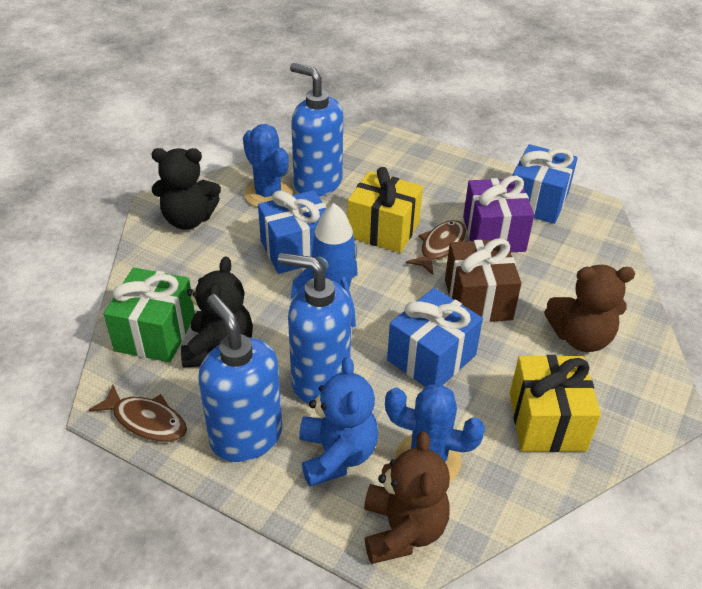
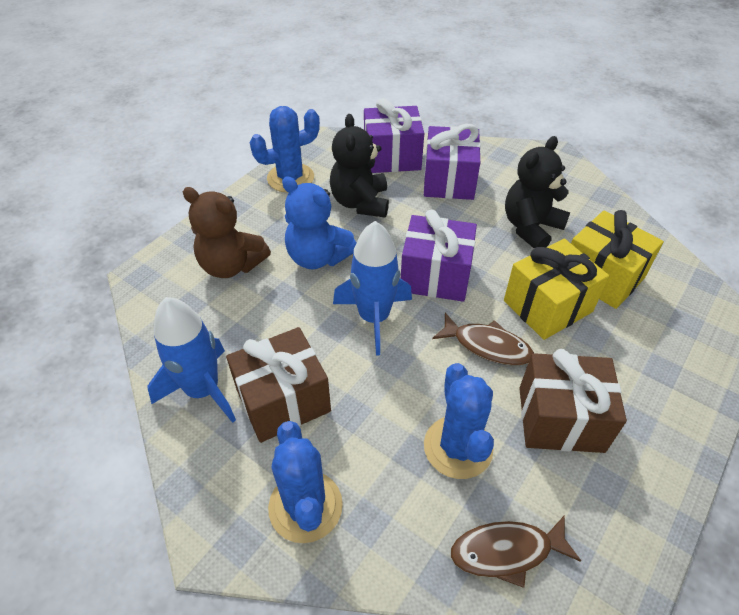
blue cactus: [243,124,292,207] [385,384,485,481] = 2 -> [250,106,320,193] [268,421,343,543] [424,363,494,479] = 3
blue gift: [258,190,327,274] [387,288,483,387] [512,144,578,224] = 3 -> none = 0
blue rocket: [290,203,358,328] = 1 -> [148,297,236,423] [333,221,412,356] = 2
blue soap dispenser: [198,294,282,462] [278,253,352,404] [290,63,343,197] = 3 -> none = 0
brown gift: [445,238,521,323] = 1 -> [226,327,331,443] [519,349,627,453] = 2
brown teddy bear: [364,431,450,564] [544,265,635,352] = 2 -> [183,187,271,278] = 1
green gift: [104,268,195,362] = 1 -> none = 0
purple gift: [463,176,534,252] = 1 -> [364,98,424,173] [401,209,477,302] [424,124,481,200] = 3

